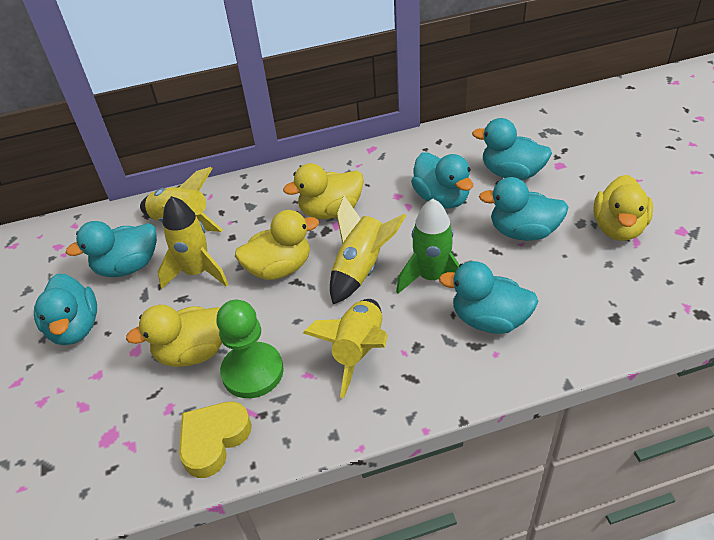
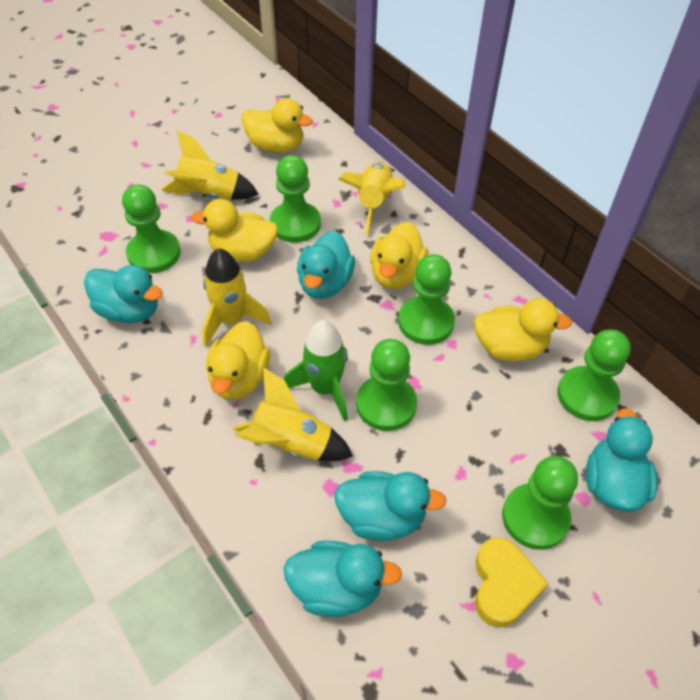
green pawn: [216,300,284,398] = 1 -> [122,184,181,273] [270,155,321,243] [356,339,417,431] [398,254,455,345] [502,456,578,550] [557,329,631,421] = 6
turquoise duck: [34,274,97,345] [66,221,157,277] [411,152,473,209] [439,261,539,334] [472,118,552,180] [479,177,569,241] = 6 -> [84,265,163,323] [283,541,402,617] [297,231,355,299] [334,471,447,541] [586,408,657,512] = 5
yellow duck: [126,305,222,367] [235,210,319,280] [283,163,364,219] [594,175,653,241] = 4 -> [191,199,278,261] [206,321,270,400] [242,98,313,152] [370,222,428,289] [474,298,572,361] = 5

